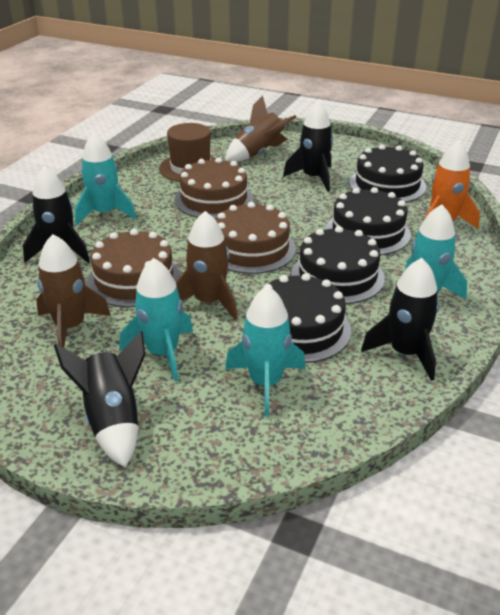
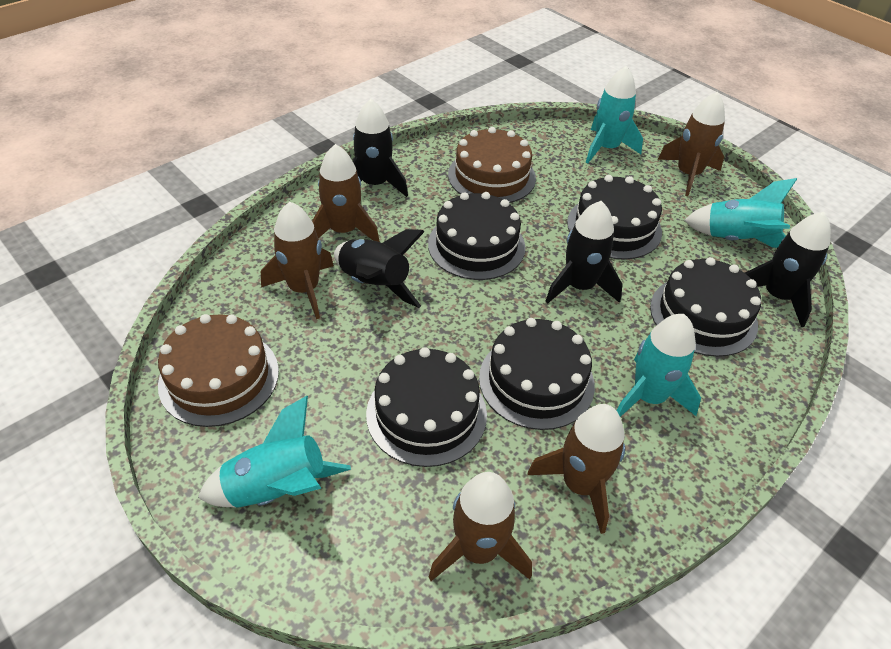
black cake: [263,273,351,363] [291,226,385,304] [326,187,411,255] [349,144,426,203] = 4 -> [366,347,487,467] [428,192,525,280] [479,318,595,430] [567,175,662,260] [650,257,761,357] = 5
brown cake: [87,229,181,307] [175,157,253,219] [216,202,296,274] = 3 -> [158,314,279,427] [448,127,536,203] = 2
brown hat: [159,123,216,182] = 1 -> none = 0
brown rocket: [36,234,111,348] [176,211,238,320] [225,96,296,162] = 3 -> [261,202,334,319] [312,144,380,242] [429,472,532,581] [527,404,625,534] [658,92,725,196] = 5
orange rocket: [424,140,480,229] = 1 -> none = 0

